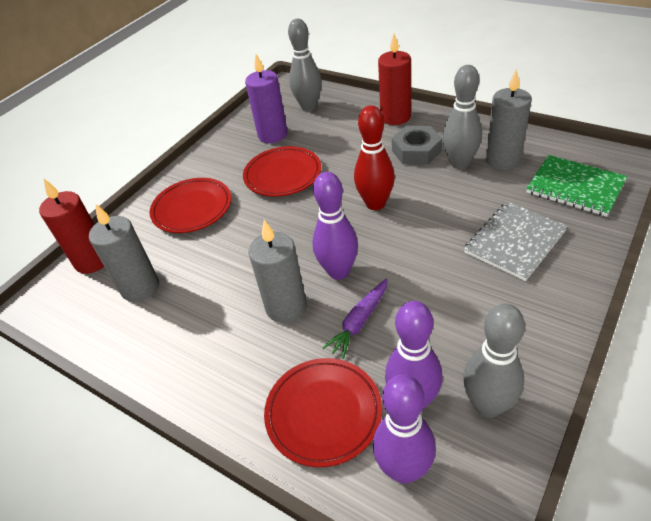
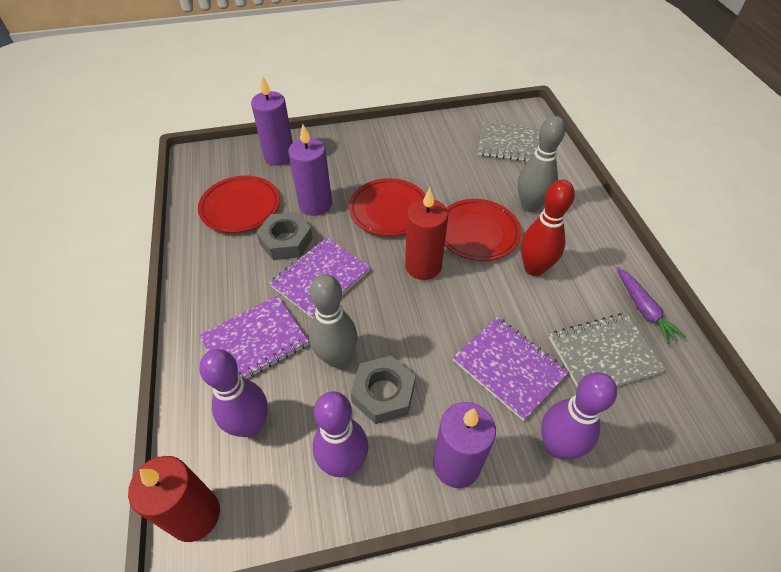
green notebook: [526,155,628,217] = 1 -> none = 0
grey bowling pin: [288,19,322,111] [442,65,482,169] [463,303,525,418] = 3 -> [309,274,358,367] [518,116,565,212] = 2
grey candle: [89,203,159,302] [248,220,307,323] [485,69,532,170] = 3 -> none = 0
grey notebook: [464,202,568,281] = 1 -> [478,121,540,162] [549,313,666,387] = 2
grey nut: [392,126,442,165] = 1 -> [256,212,313,260] [351,356,416,424] = 2
purple candle: [245,54,288,143] = 1 -> [251,75,293,166] [288,124,332,216] [433,402,496,488] = 3
purple notebook: none = 0 -> [199,295,309,379] [269,237,371,318] [453,317,569,421] = 3

